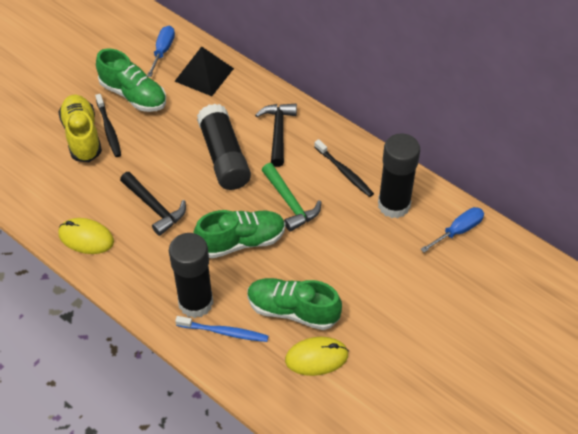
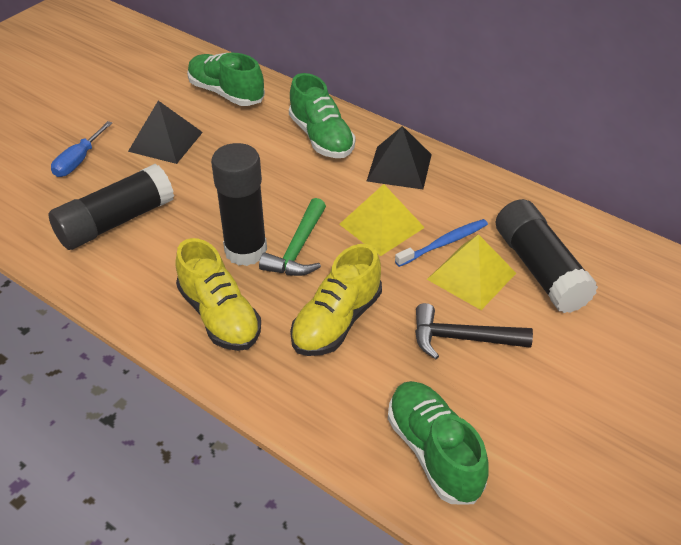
black hammer: [120,172,186,236] [255,104,297,167] = 2 -> [415,303,533,359] = 1
black pyramid: [174,46,234,96] = 1 -> [128,101,203,164] [367,126,432,189] = 2
black toothbrush: [95,94,121,157] [314,139,374,197] = 2 -> none = 0
blue screwdriver: [147,26,175,77] [420,207,484,253] = 2 -> [51,121,112,177] = 1
yellow mouse: [58,218,114,254] [285,337,349,376] = 2 -> none = 0
yellow pyramid: none = 0 -> [339,184,425,256] [427,234,516,310] = 2
yellow shoe: [58,95,102,162] = 1 -> [175,238,261,351] [290,244,382,356] = 2

